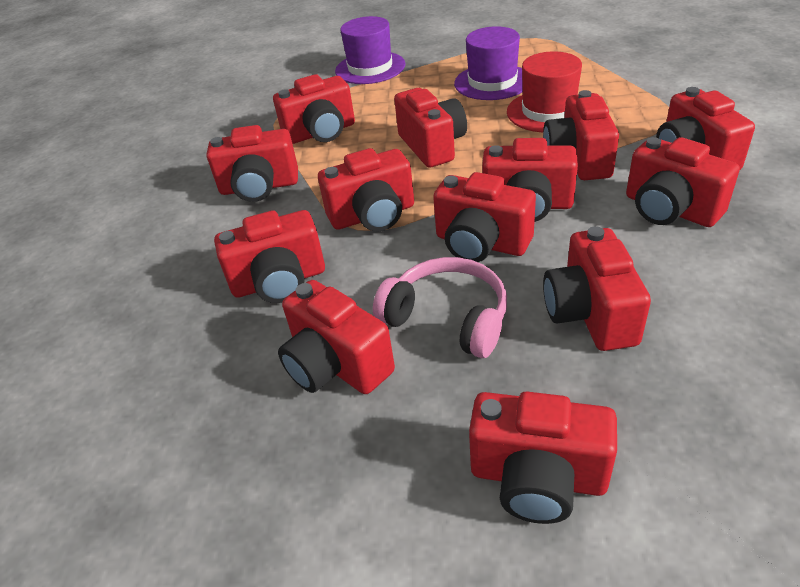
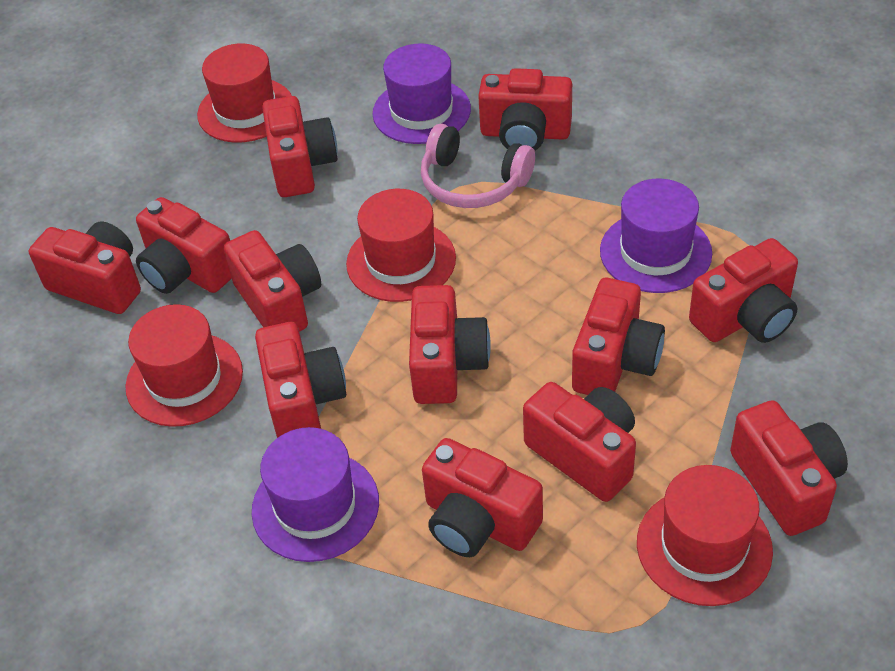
purple hat: [335,16,406,84] [454,26,523,100] = 2 -> [252,427,379,562] [372,43,471,144] [600,179,712,293] = 3
red camera: [207,125,298,202] [214,210,325,303] [273,74,355,144] [278,280,395,394] [318,148,414,231] [394,88,467,168] [433,172,536,262] [469,392,617,524] [482,138,578,222] [543,90,619,180] [543,226,651,351] [626,137,740,227] [656,87,755,170] = 13 -> [29,221,141,314] [136,197,232,294] [224,230,321,332] [255,322,346,438] [262,96,337,197] [409,285,491,404] [422,438,543,557] [478,68,572,150] [523,382,636,502] [572,278,665,395] [689,238,798,343] [730,400,848,536] = 12
red hat: [507,51,582,133] = 1 -> [125,304,243,427] [197,43,292,143] [346,189,456,302] [637,465,773,606] = 4

